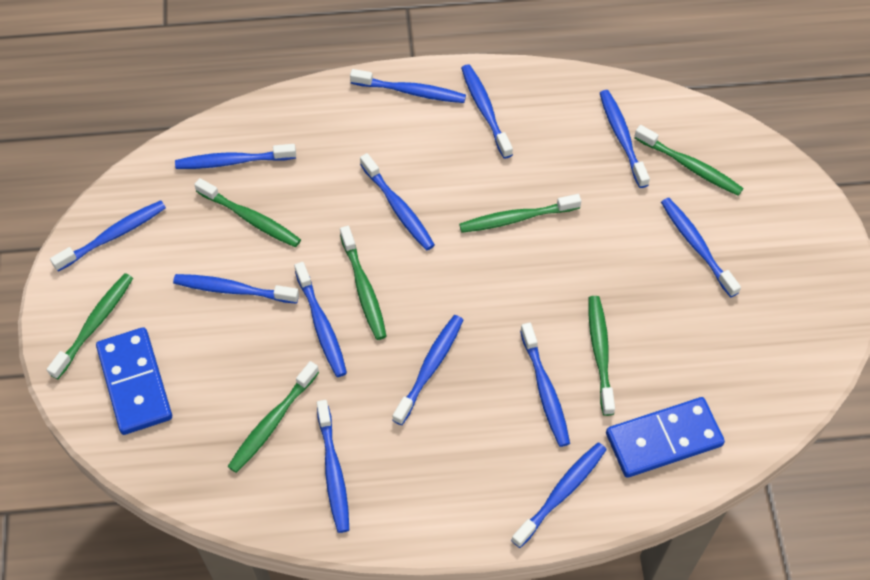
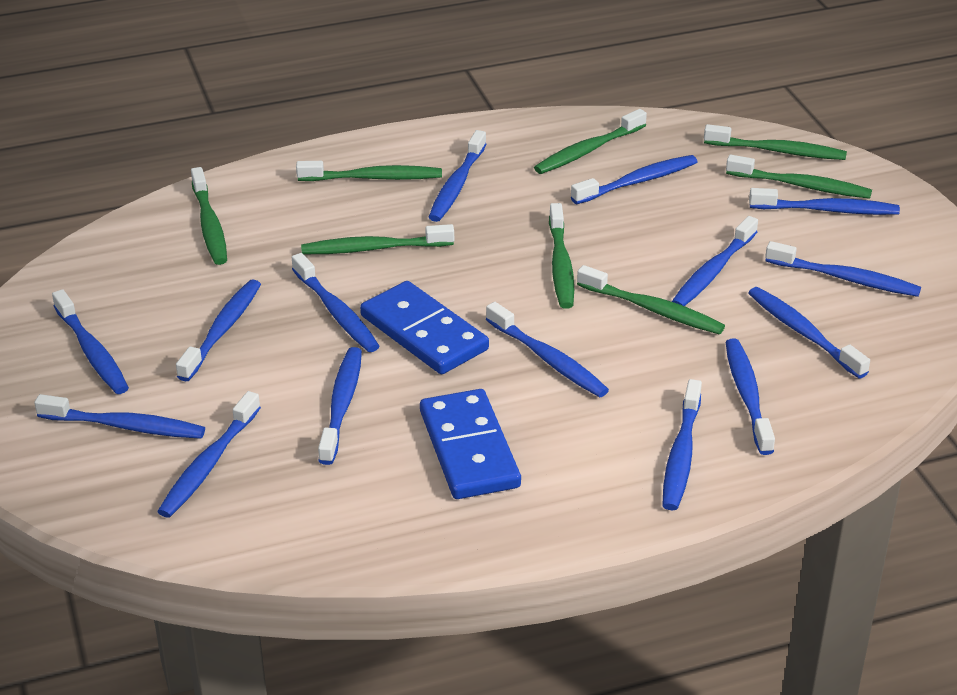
blue toothbrush: [50,200,166,271] [173,274,299,304] [175,144,296,169] [294,262,347,377] [317,400,349,533] [350,69,466,103] [360,153,435,250] [393,315,463,425] [461,64,513,159] [511,442,607,548] [520,322,570,447] [600,90,650,188] [661,198,741,297] = 13 -> [34,394,205,439] [52,289,129,394] [157,391,261,518] [176,280,261,381] [292,253,380,352] [318,347,362,465] [429,130,486,222] [486,302,609,397] [571,155,697,204] [662,379,702,511] [672,216,758,306] [726,338,775,455] [749,188,900,215] [749,287,870,378] [765,241,921,297] = 15
green toothbrush: [47,273,133,379] [194,178,301,247] [227,361,319,473] [340,226,387,340] [459,194,581,233] [588,296,615,416] [634,125,743,196] = 7 -> [191,167,227,265] [296,161,442,181] [301,224,454,254] [534,109,647,174] [549,203,574,309] [577,265,725,335] [704,124,847,160] [726,155,872,199] = 8

